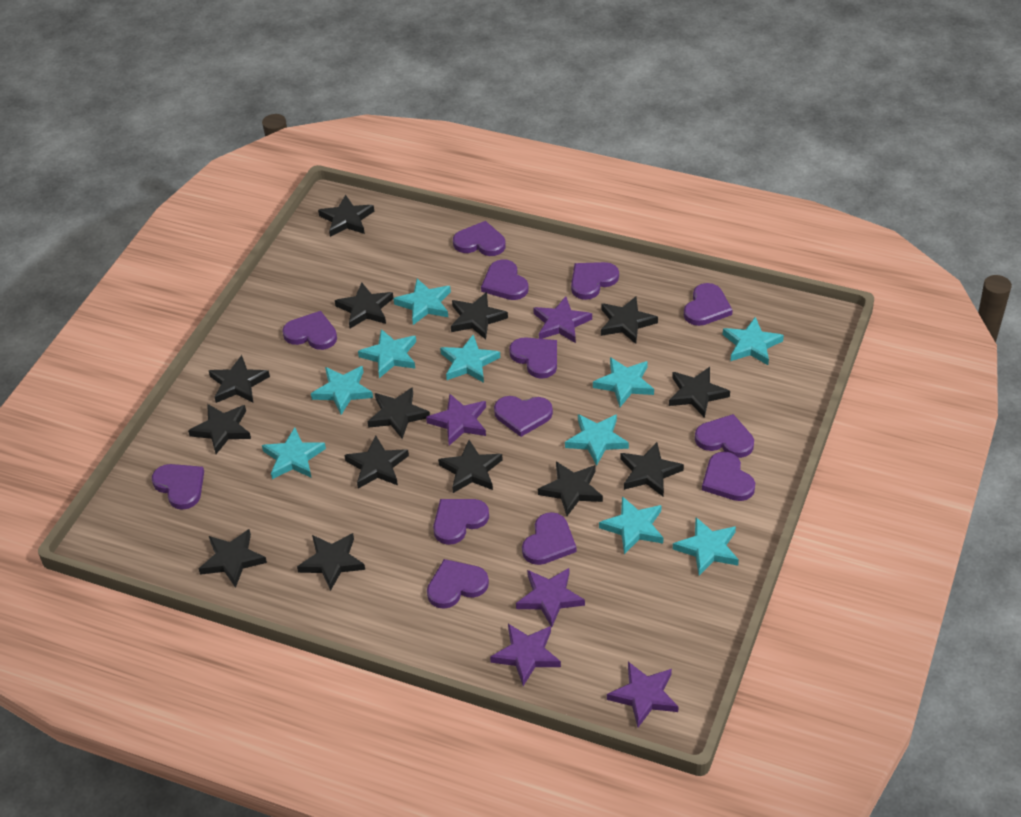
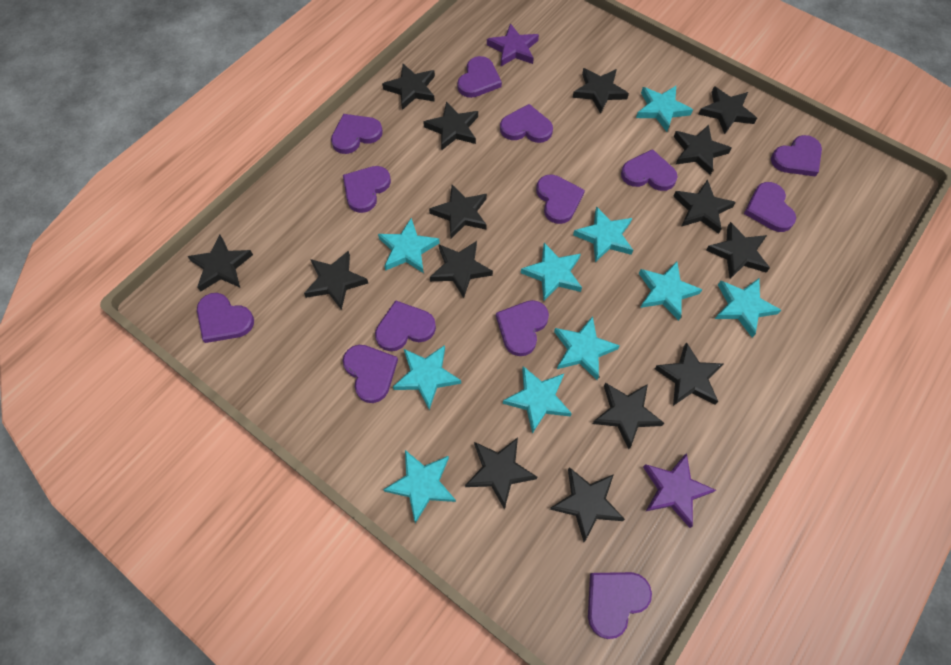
black star: [188,404,251,454] [199,529,267,588] [209,355,270,403] [297,533,365,591] [318,195,374,237] [335,282,393,329] [344,436,409,489] [367,387,430,439] [438,440,503,493] [451,292,508,340] [538,461,603,516] [601,296,658,344] [620,442,684,496] [669,367,730,418] = 14 -> [187,235,253,291] [304,251,368,310] [382,64,435,110] [423,101,478,150] [429,185,487,238] [430,241,493,298] [465,437,537,510] [550,467,625,542] [573,68,629,114] [593,383,664,449] [655,342,723,406] [674,125,732,175] [674,179,736,234] [698,86,757,134] [706,222,770,279] = 15
purple star: [426,393,486,446] [490,624,561,686] [516,568,585,627] [533,296,592,343] [607,662,679,727] = 5 -> [487,23,539,66] [643,453,716,528] = 2

